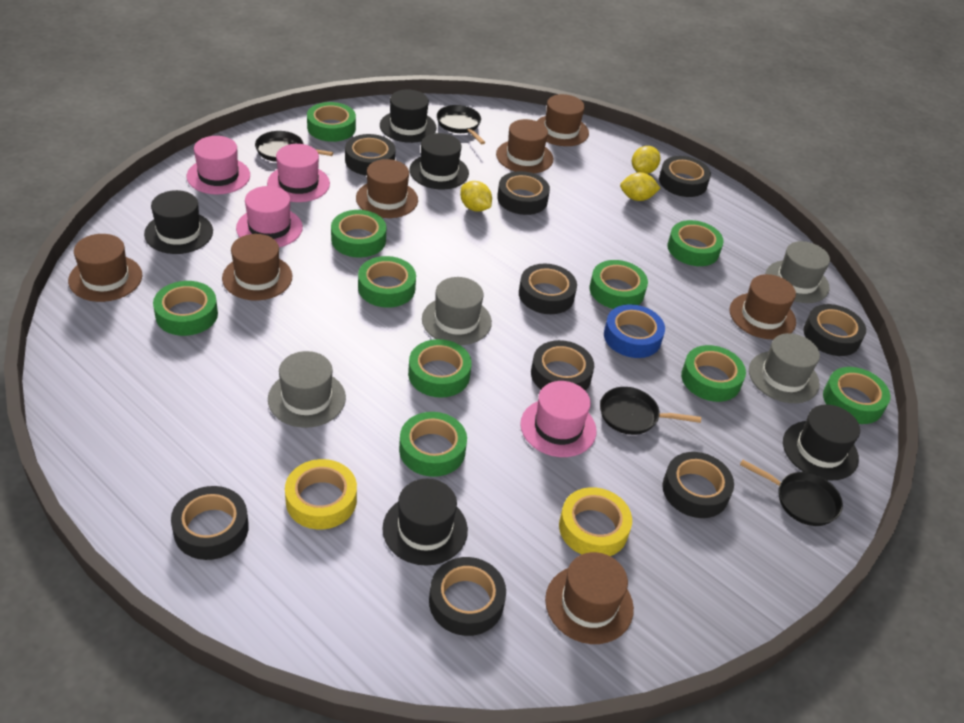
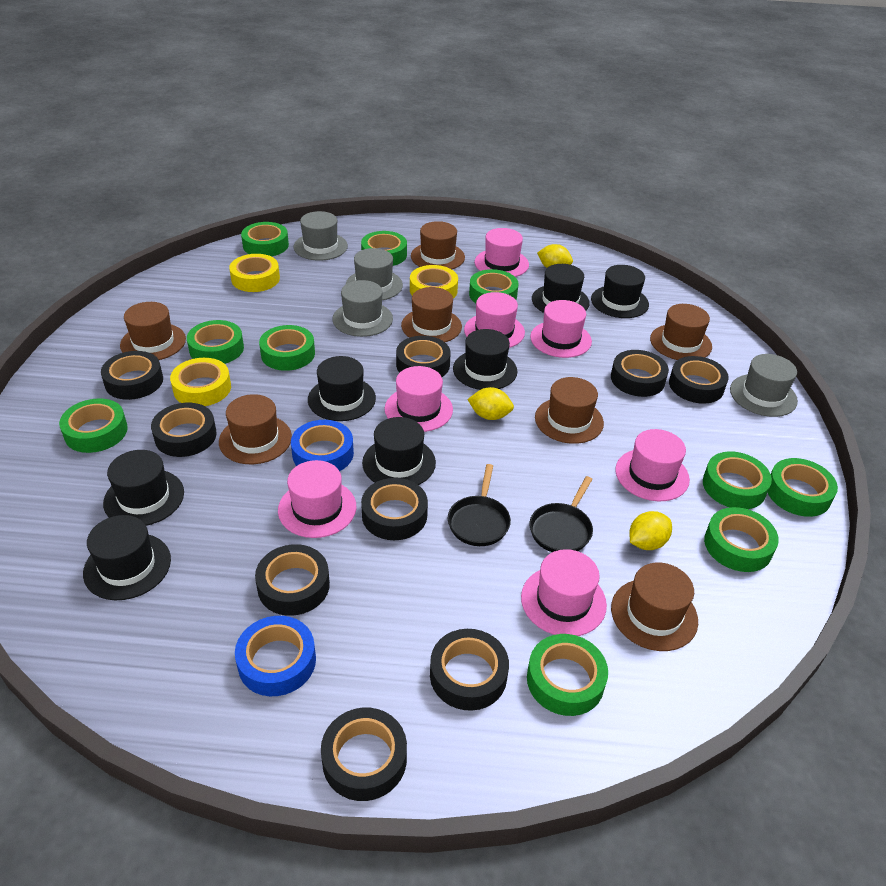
black hat: [144,190,213,254] [380,90,436,143] [382,479,468,566] [409,133,469,190] [783,404,860,481] = 5 -> [83,515,171,600] [103,450,184,526] [308,356,376,421] [362,417,436,485] [453,329,517,390] [532,264,590,313] [591,265,649,318] = 7
black pan: [255,131,333,162] [437,105,486,144] [600,387,701,435] [740,459,843,526] = 4 -> [448,464,511,546] [530,476,593,552] = 2
blue tape: [604,304,665,358] = 1 -> [235,616,316,696] [291,420,354,471] = 2
pink hat: [187,136,250,194] [236,186,303,247] [267,144,330,202] [520,381,597,457] = 4 -> [278,460,357,538] [385,366,453,432] [464,292,525,348] [475,228,529,277] [521,549,607,636] [530,300,592,358] [615,429,690,501] = 7
yellow tape: [285,459,357,529] [559,487,632,556] = 2 -> [170,358,231,406] [229,254,280,292] [410,265,458,299] = 3

